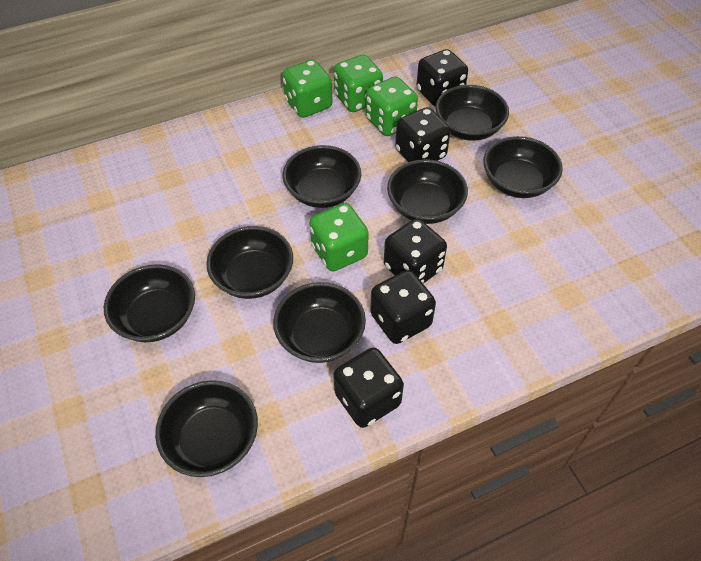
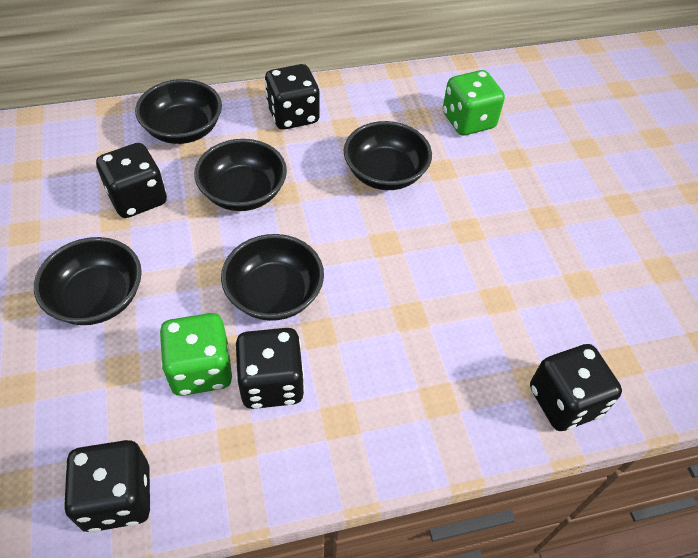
black bowl: [104,264,195,342] [155,380,258,477] [206,226,293,299] [273,282,366,363] [283,145,361,208] [387,159,468,224] [436,85,509,141] [483,136,563,198] = 8 -> [34,237,142,325] [135,79,222,144] [194,139,287,211] [221,234,324,321] [344,121,432,190] = 5
green dice: [282,60,333,118] [309,203,369,271] [334,55,383,112] [366,76,418,136] = 4 -> [159,313,232,396] [443,70,505,135] = 2

